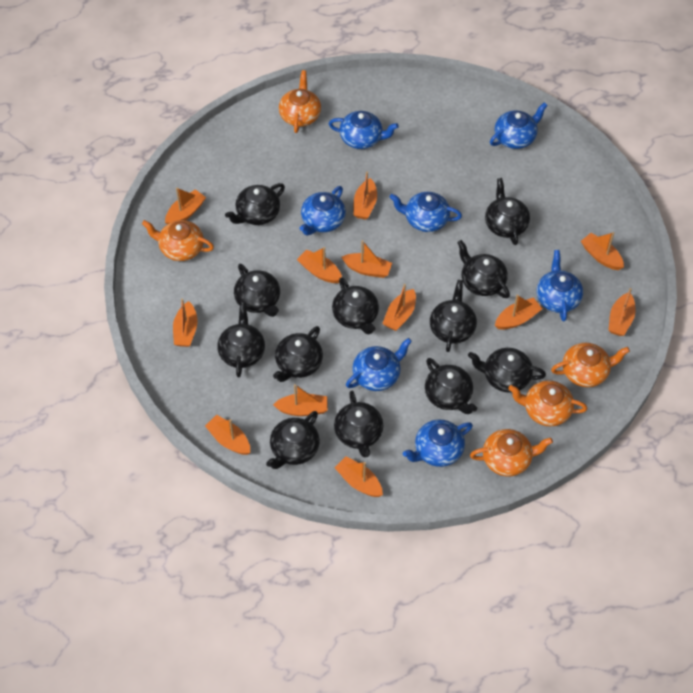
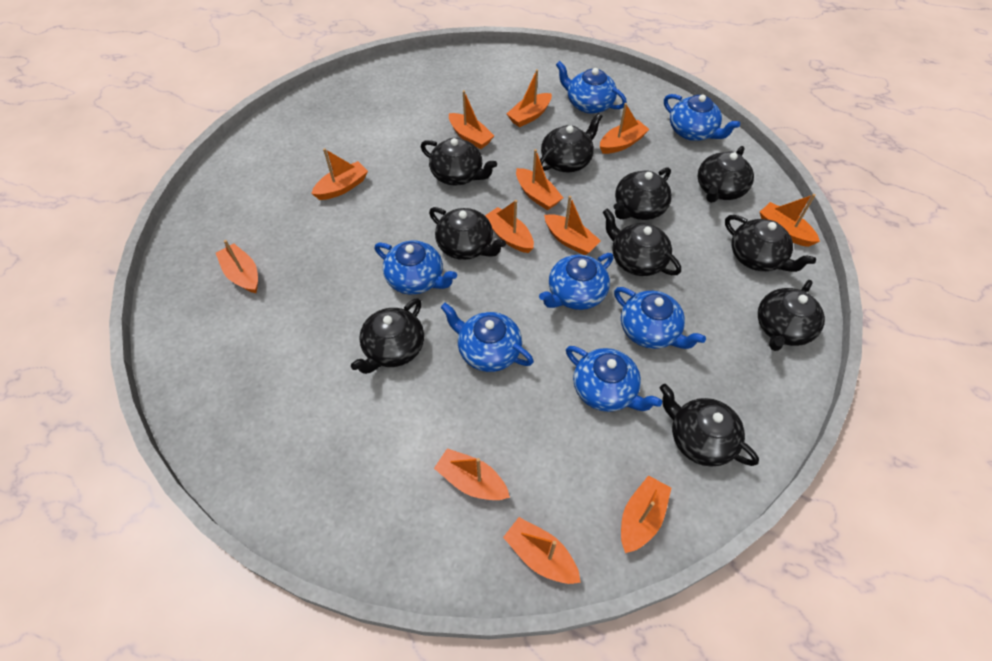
black teapot: [217,303,265,377] [225,183,285,225] [234,264,280,317] [266,411,320,469] [273,326,323,382] [332,277,379,334] [334,391,383,458] [425,358,477,414] [430,280,477,352] [457,240,510,298] [468,348,546,393] [485,178,530,245] = 12 -> [351,298,424,374] [421,138,497,185] [429,207,506,260] [540,113,603,172] [603,208,681,276] [614,167,672,220] [660,384,759,467] [698,146,754,203] [725,215,816,272] [758,280,825,351] = 10
orange teapot: [142,220,214,261] [279,70,321,133] [470,429,553,476] [508,381,587,427] [551,343,630,387] = 5 -> none = 0

